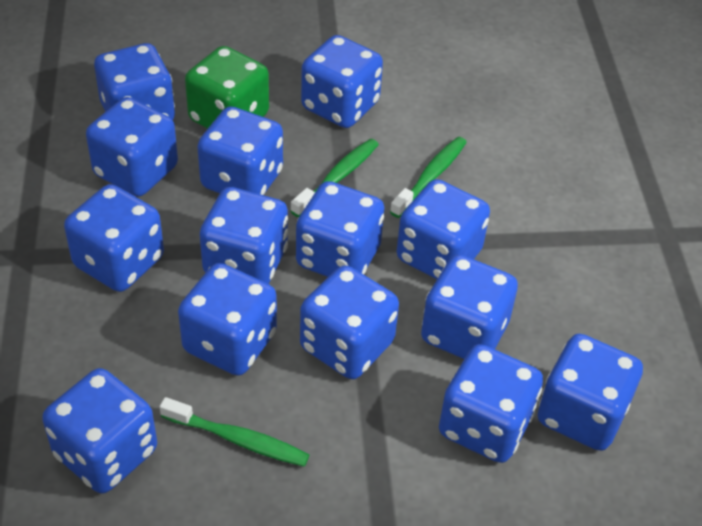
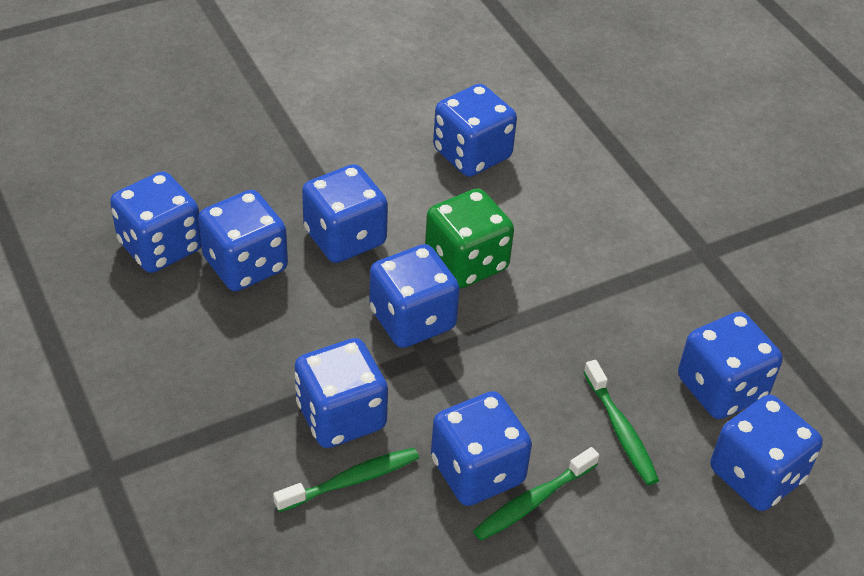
blue dice: [42,368,157,493] [64,184,164,292] [86,97,178,197] [94,43,175,120] [178,263,277,376] [197,106,283,195] [200,187,288,284] [296,181,384,277] [300,265,399,379] [301,35,383,128] [397,179,490,279] [421,254,518,359] [439,344,543,463] [538,334,643,451] = 14 -> [110,171,201,273] [198,190,288,291] [295,338,388,448] [302,164,388,263] [369,244,460,348] [431,391,532,506] [433,84,517,177] [678,312,783,419] [711,395,823,511] = 9

